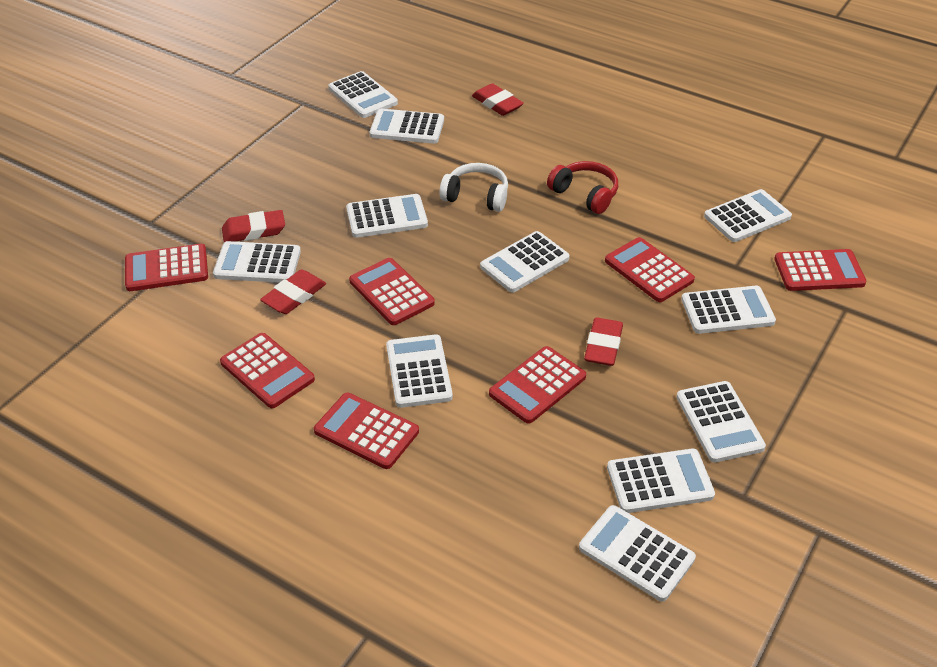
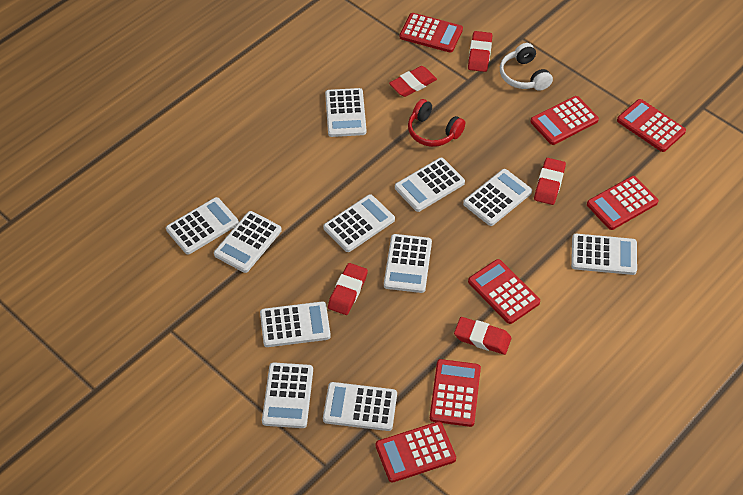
red eraser: [222,210,285,243] [260,269,326,314] [472,83,524,116] [584,317,623,366] = 4 -> [328,263,368,315] [389,66,437,97] [454,317,511,355] [468,31,492,72] [534,158,566,205] = 5

